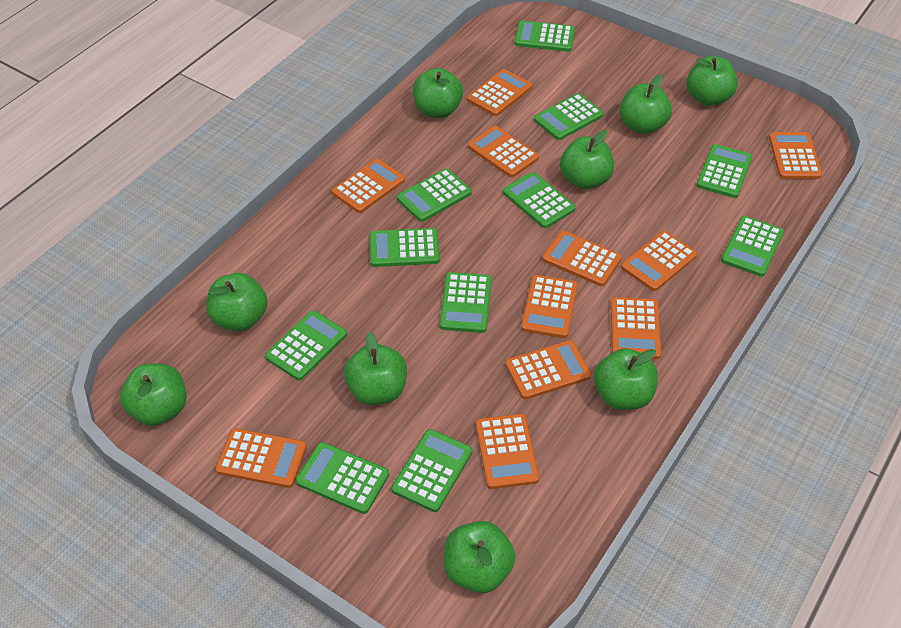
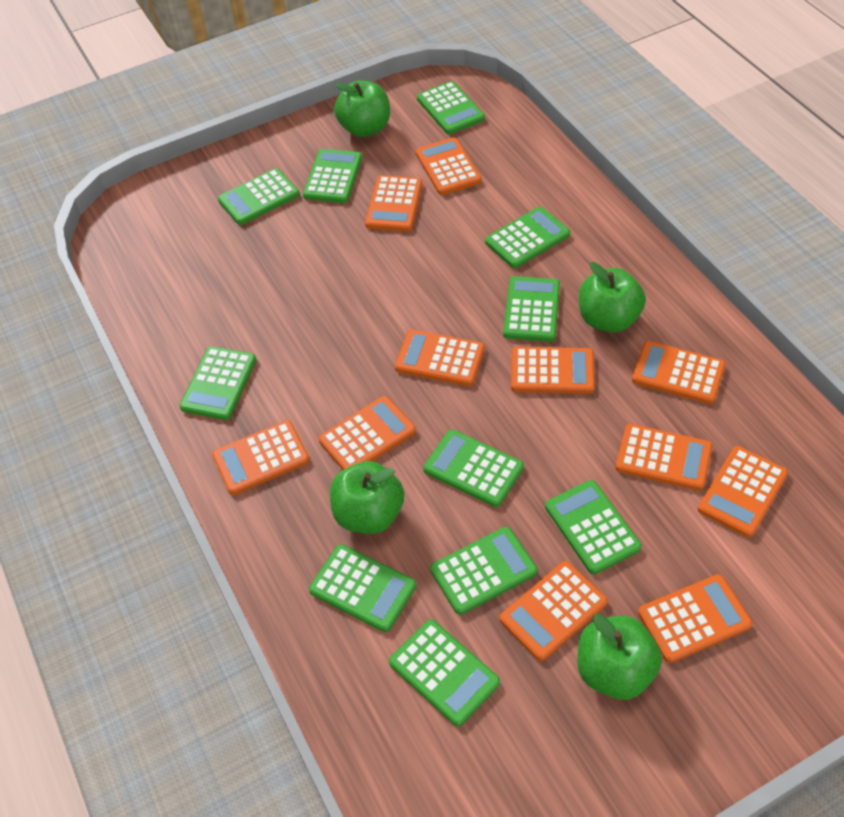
green apple: [120,364,186,426] [207,273,268,331] [344,332,407,405] [413,68,463,118] [444,521,516,593] [560,130,614,189] [594,348,658,410] [620,75,672,134] [686,56,738,106] = 9 -> [330,461,404,534] [334,81,390,137] [578,614,662,700] [579,262,646,333] = 4

